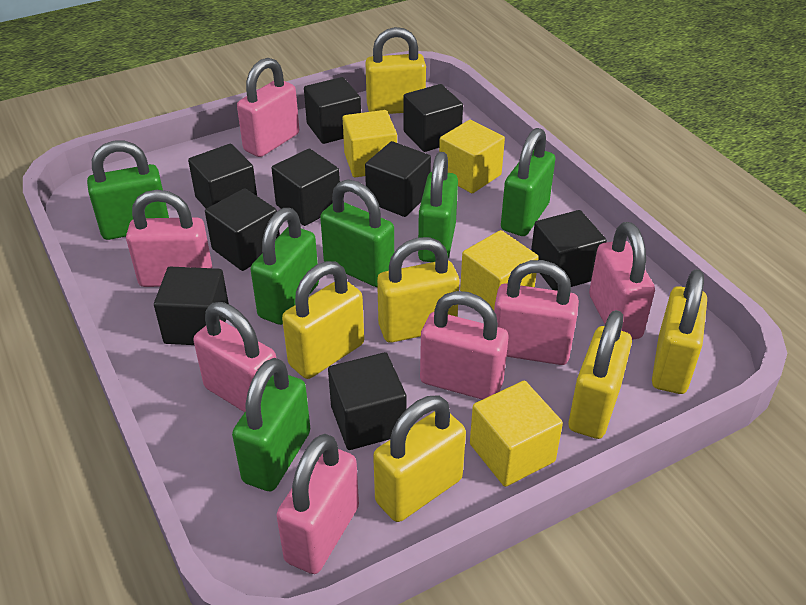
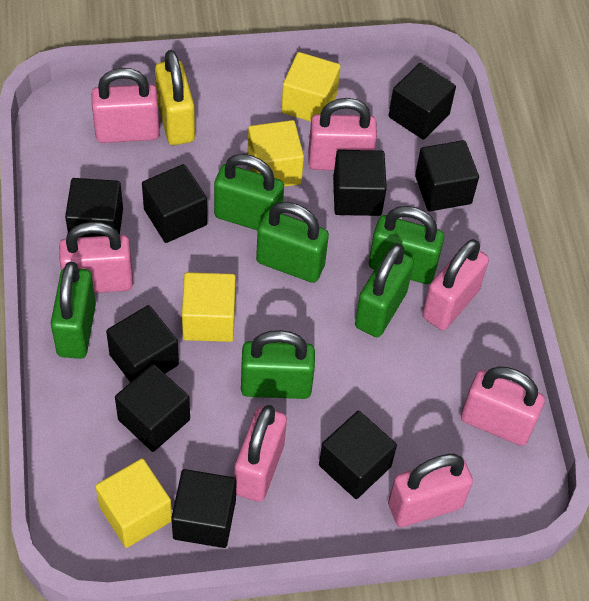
yellow padlock: [282,261,364,379] [365,27,426,114] [373,396,466,522] [377,237,459,343] [569,310,632,439] [652,269,707,394] = 6 -> [155,50,195,145] = 1

